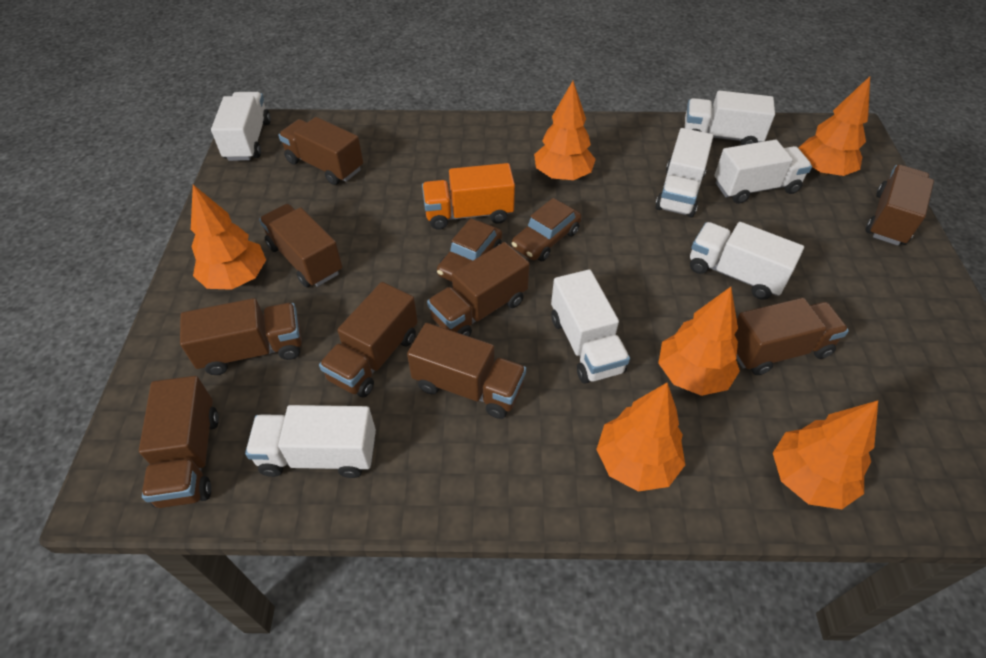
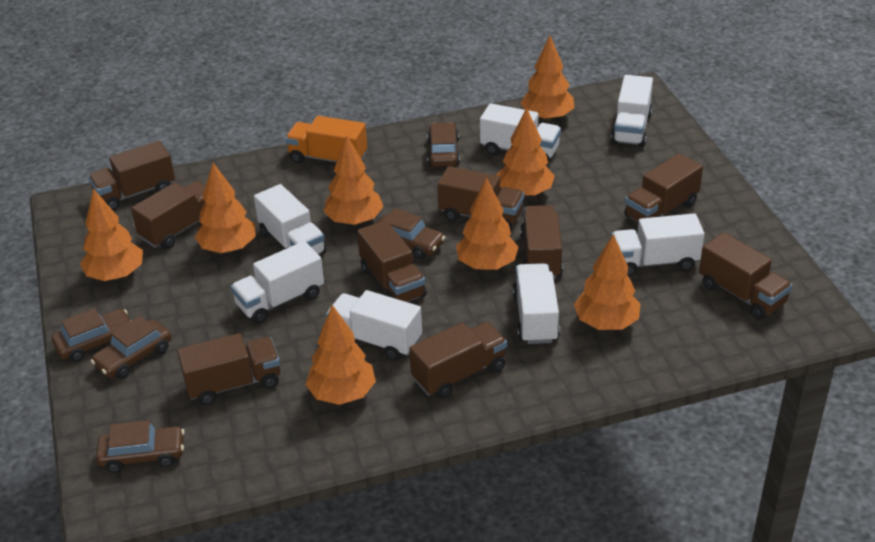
brown car: [437,218,502,282] [512,198,582,261] = 2 -> [52,308,132,362] [91,316,171,379] [96,420,185,473] [377,208,445,259] [427,122,460,167] = 5
orange tree: [191,185,266,290] [534,81,596,180] [596,383,685,492] [658,287,740,396] [773,401,878,509] [799,76,870,176] = 6 -> [80,189,143,281] [195,163,256,253] [305,305,376,405] [323,135,384,225] [456,177,519,270] [496,108,555,197] [520,36,574,121] [574,234,641,330] = 8

